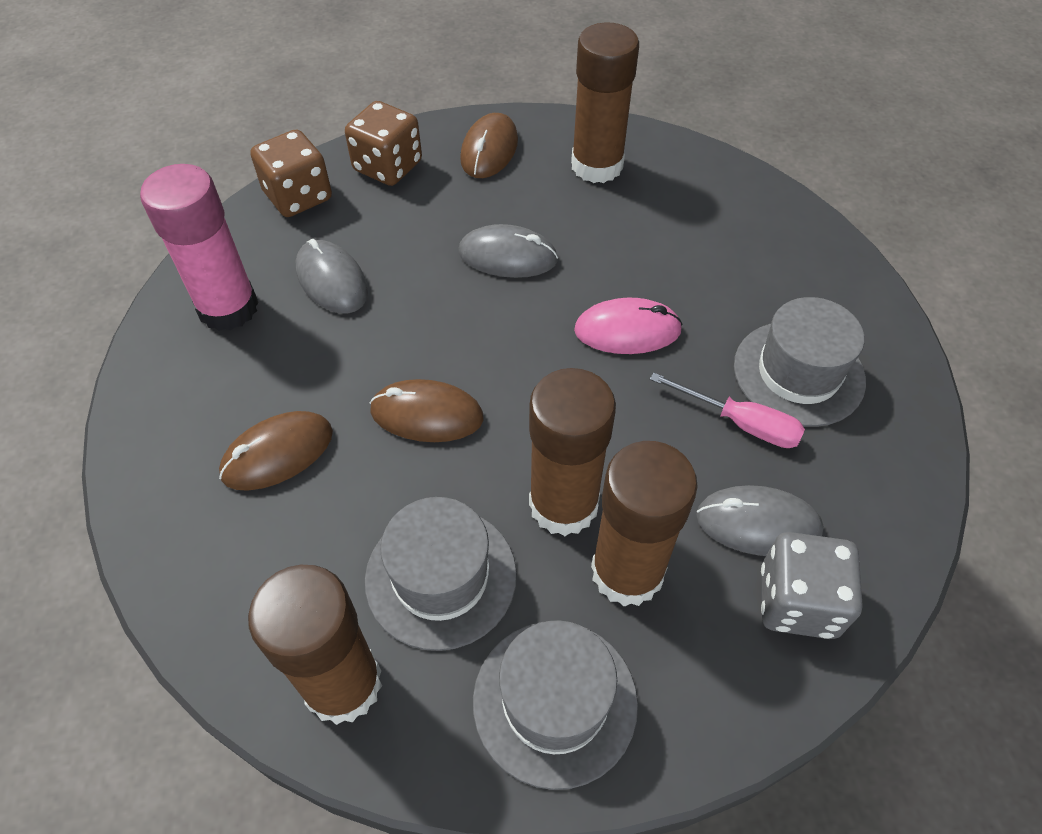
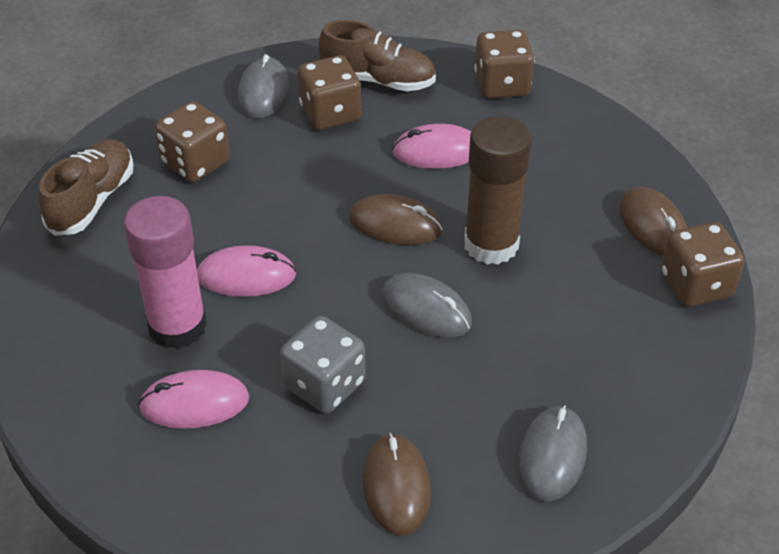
brown dice: [250,129,332,217] [345,101,422,186] = 2 -> [155,101,230,182] [298,55,361,130] [475,30,534,99] [661,222,745,307] = 4
brown glue stick: [248,565,382,725] [529,368,616,536] [571,22,639,183] [591,441,698,607] = 4 -> [464,116,531,265] = 1
brown shoe: none = 0 -> [39,139,134,236] [319,20,436,91] = 2
grey hat: [365,497,517,651] [473,620,638,790] [734,297,866,427] = 3 -> none = 0
pink mouse: [574,298,683,354] = 1 -> [138,370,249,429] [197,245,296,297] [392,124,471,169] = 3
pink screwdriver: [650,372,805,448] = 1 -> none = 0

